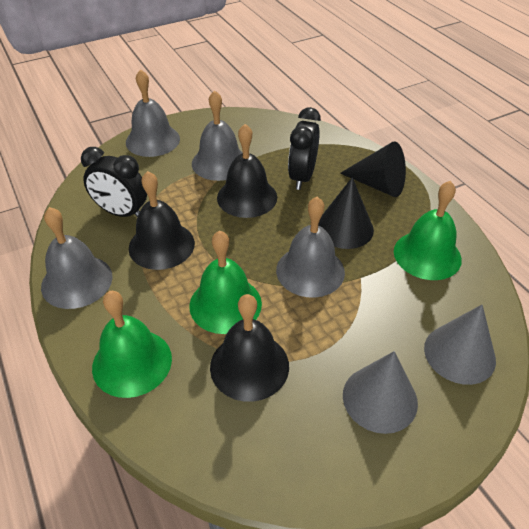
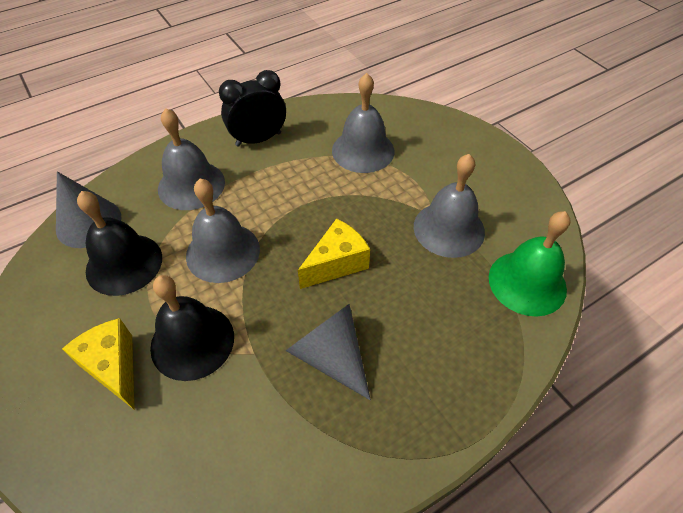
black bell: [129,171,195,270] [210,294,289,402] [217,124,277,218] = 3 -> [77,191,162,296] [150,275,234,381] = 2
black clock: [81,147,147,217] [288,107,321,190] = 2 -> [219,70,286,147] = 1
black cone: [318,177,374,249] [340,141,406,197] = 2 -> none = 0
green bell: [92,291,172,398] [189,231,262,334] [394,181,462,280] = 3 -> [489,211,570,317] = 1
yellow cheese: none = 0 -> [62,318,134,409] [298,218,370,289] = 2

